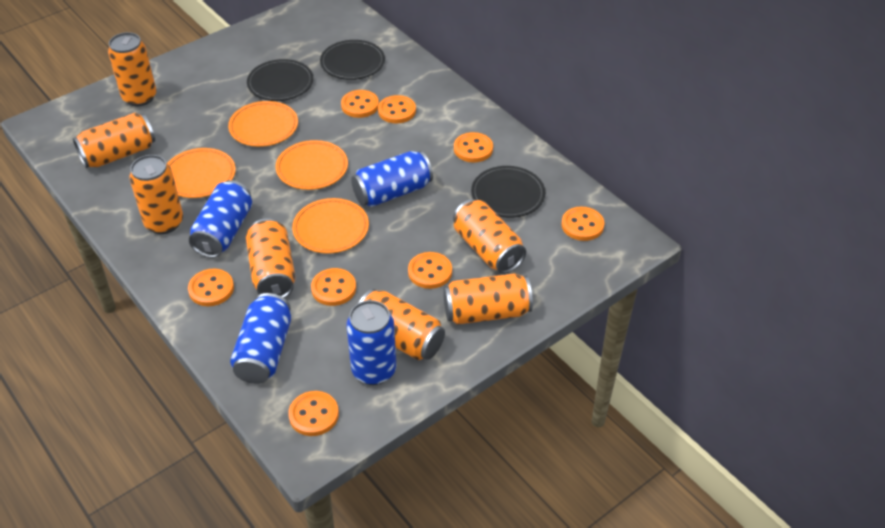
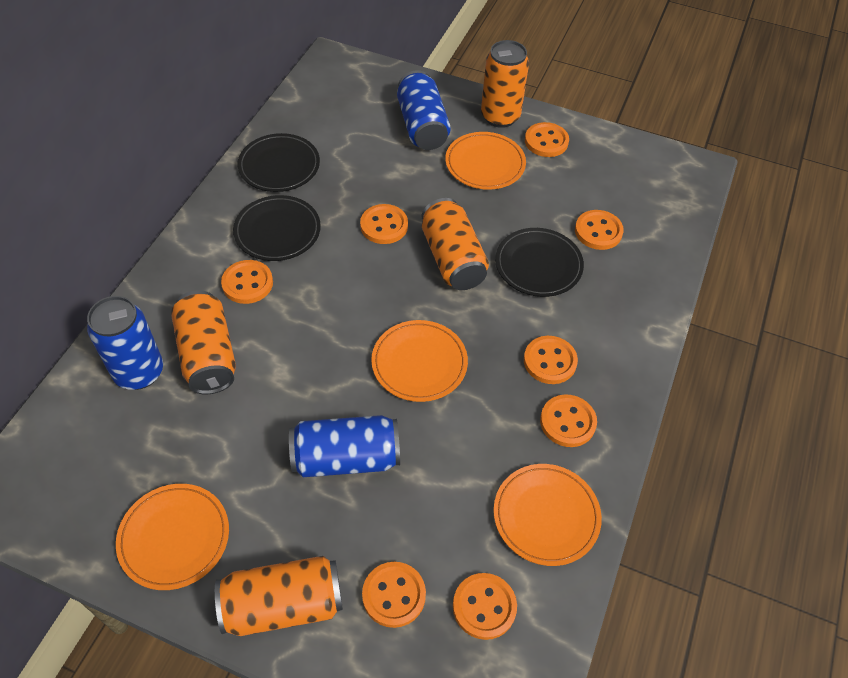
blue can: [189,180,252,258] [230,293,291,384] [346,300,396,385] [351,151,433,207] = 4 -> [87,296,163,390] [289,415,400,477] [397,70,451,150] = 3
orange can: [73,112,155,168] [108,32,157,107] [129,155,183,234] [246,218,296,298] [359,289,445,360] [443,273,533,325] [453,199,526,274] = 7 -> [171,290,236,394] [215,556,343,636] [422,198,489,290] [481,40,529,128] = 4

